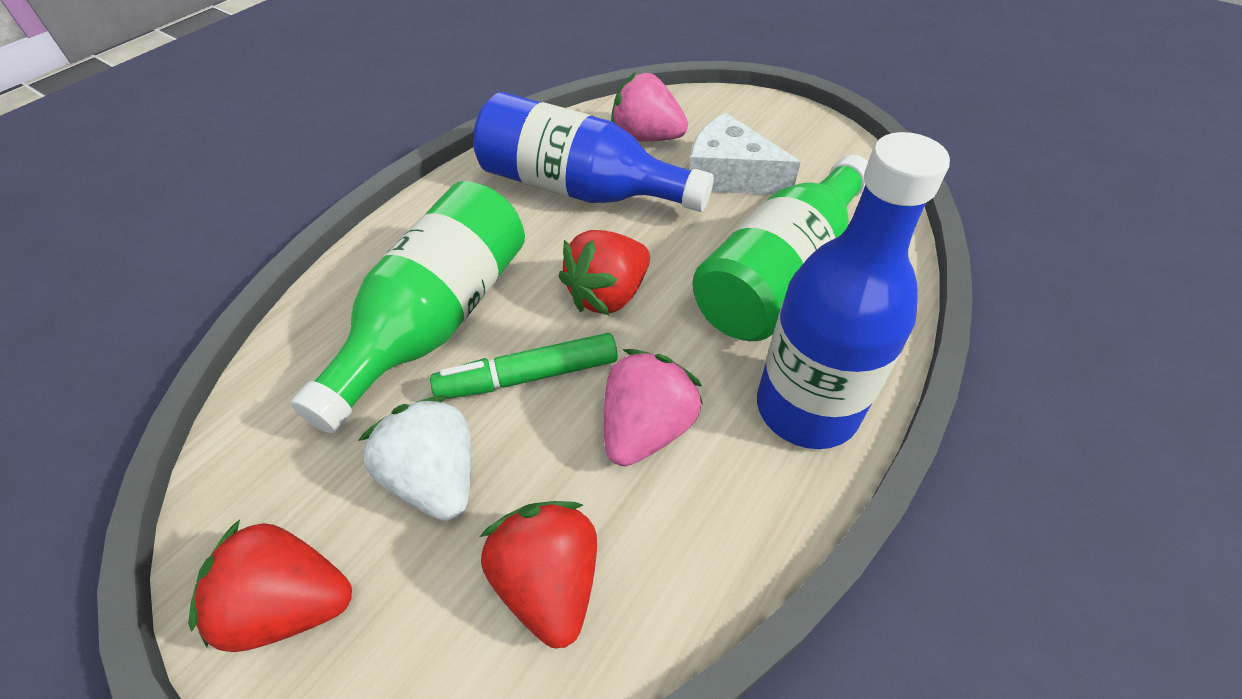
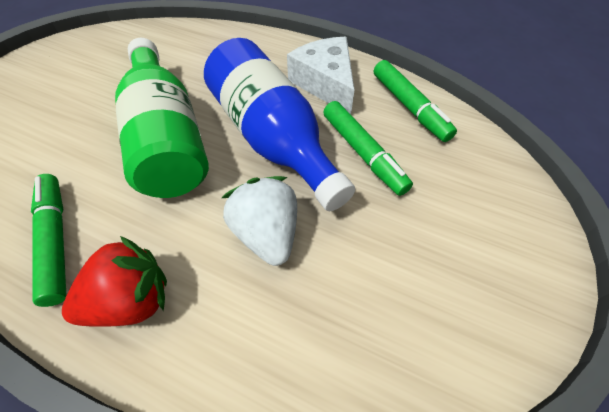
blue bottle: [473,92,714,212] [757,132,950,449] = 2 -> [204,38,355,211] = 1
green bottle: [291,181,525,433] [692,155,868,341] = 2 -> [115,38,209,198] = 1
green marker: [430,333,618,399] = 1 -> [31,174,67,307] [323,101,413,196] [374,60,457,142] = 3
pink strawberry: [604,349,703,466] [611,72,688,141] = 2 -> none = 0
red strawberry: [188,519,352,652] [480,501,597,648] [559,230,650,315] = 3 -> [62,236,167,327] = 1

